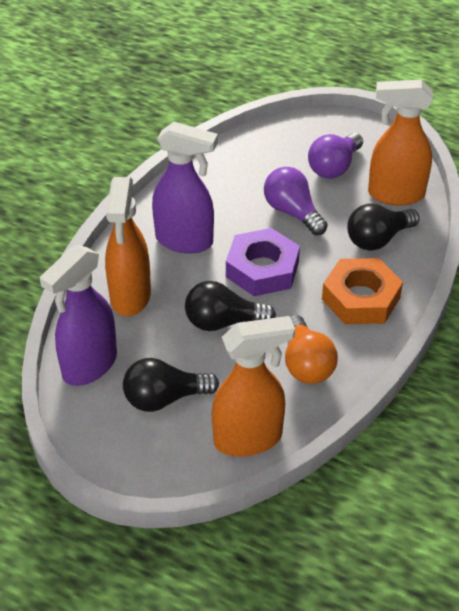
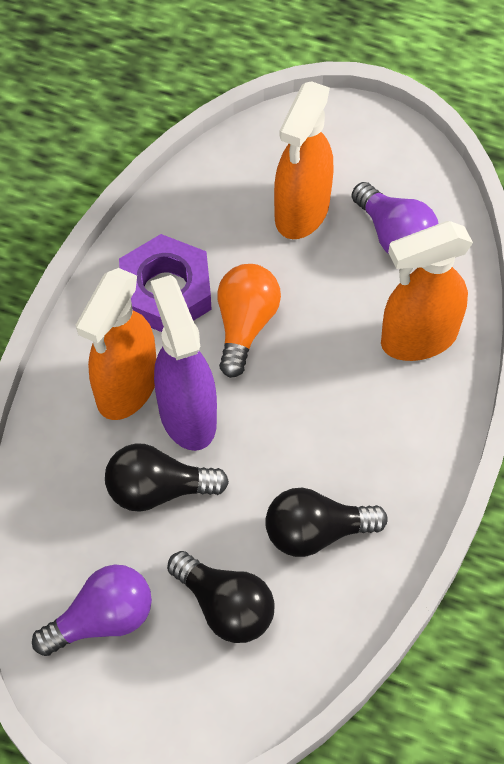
orange nut: [322,258,403,324] = 1 -> none = 0
purple spray bottle: [40,245,117,386] [152,122,218,253] = 2 -> [151,275,217,451] = 1

